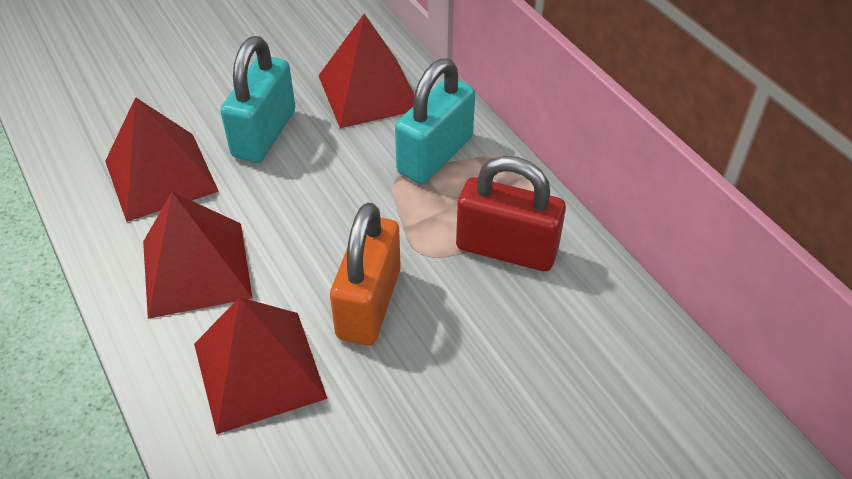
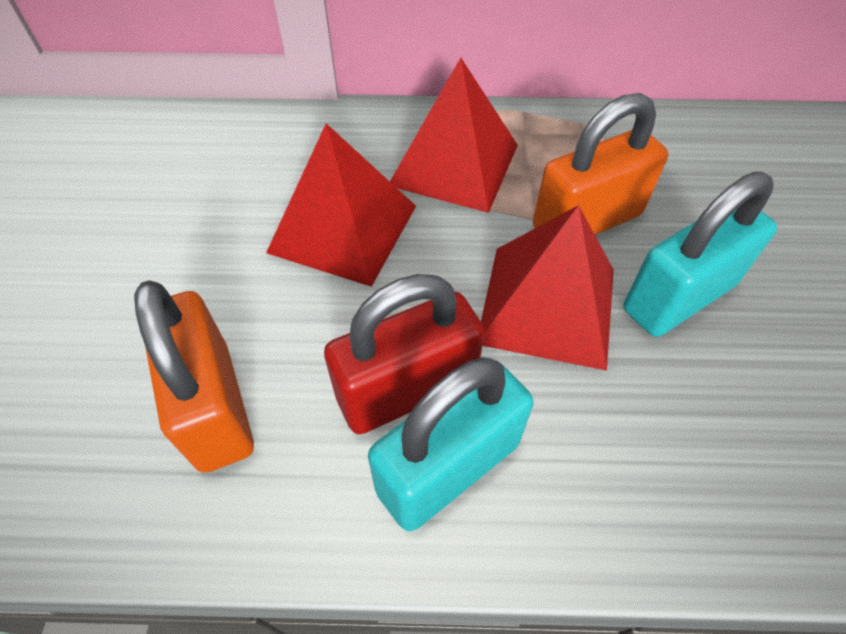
orange padlock: [330,203,401,345] = 1 -> [134,280,254,473] [533,93,668,235] = 2
red pyramid: [105,97,219,222] [143,192,252,319] [194,297,327,434] [318,14,414,128] = 4 -> [266,123,416,287] [390,58,518,213] [481,205,614,371] = 3

